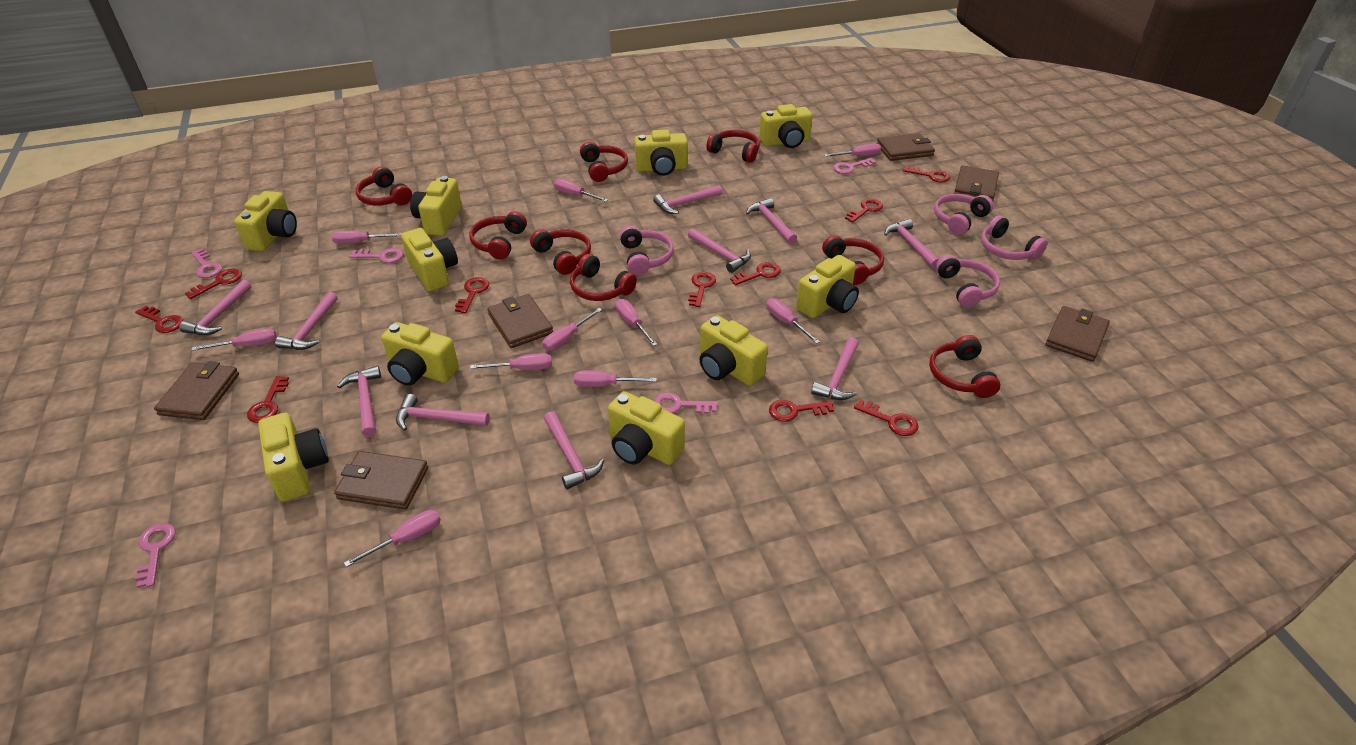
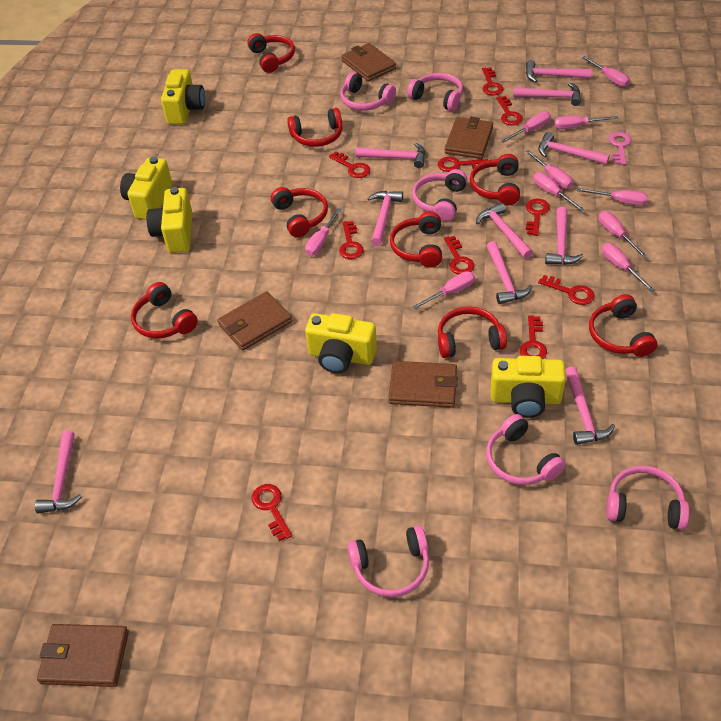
brown wallet: [154,361,239,420] [334,451,428,509] [487,294,553,348] [877,133,935,161] [954,165,999,201] [1045,306,1110,362] = 6 -> [37,624,129,687] [217,291,292,351] [341,43,396,81] [388,361,458,408] [445,117,493,159] = 5
pink headphones: [620,226,674,275] [934,194,993,235] [935,255,1000,308] [981,215,1048,260] = 4 -> [340,72,396,111] [347,525,429,597] [407,73,463,111] [412,169,468,221] [486,414,566,485] [606,466,689,530] = 6
pink key: [135,523,176,588] [191,249,222,278] [349,248,403,263] [654,393,718,414] [833,158,876,174] = 5 -> [609,132,631,165] = 1
yellow camera: [234,191,297,251] [258,413,329,501] [381,322,459,386] [401,228,458,291] [410,176,462,236] [608,391,685,465] [634,129,688,176] [700,315,768,386] [759,104,812,148] [796,255,859,318] = 10 -> [120,157,172,220] [146,187,193,253] [161,69,205,125] [305,313,377,373] [491,356,566,418] = 5

